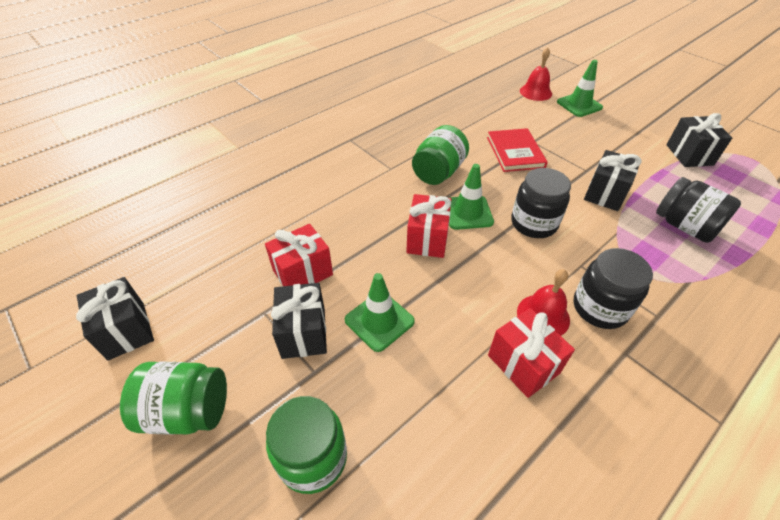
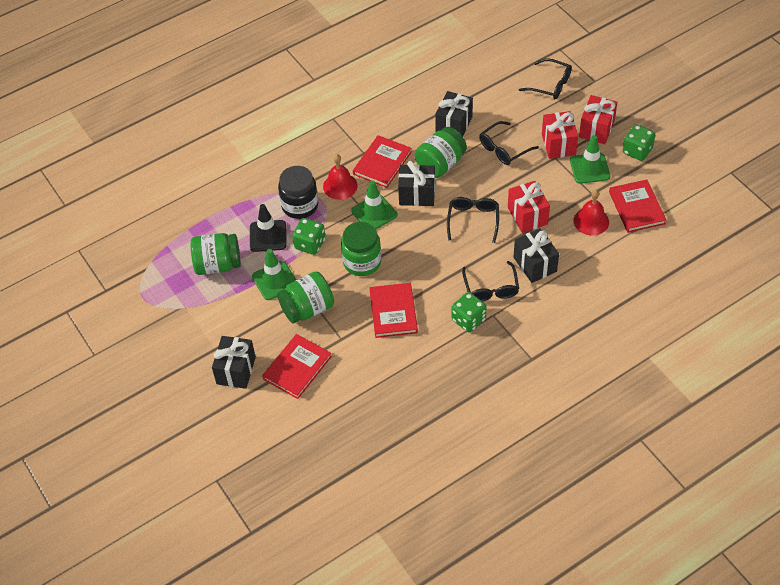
black glasses: none = 0 -> [447,197,499,243] [462,261,519,302] [479,121,539,165] [519,58,572,99] = 4
black jar: [511,168,571,238] [574,248,653,329] [656,177,741,243] = 3 -> [278,166,318,219] = 1
black traffic cone: none = 0 -> [250,204,287,252] = 1
green dice: none = 0 -> [292,218,326,255] [452,292,487,332] [623,124,655,161] = 3
green jar: [120,362,227,435] [266,396,347,494] [412,125,469,185] = 3 -> [190,233,241,275] [277,271,334,323] [341,222,381,276] [415,127,467,178] = 4
red book: [487,128,548,172] = 1 -> [262,334,332,399] [353,135,412,188] [369,283,418,338] [609,180,666,233] = 4

